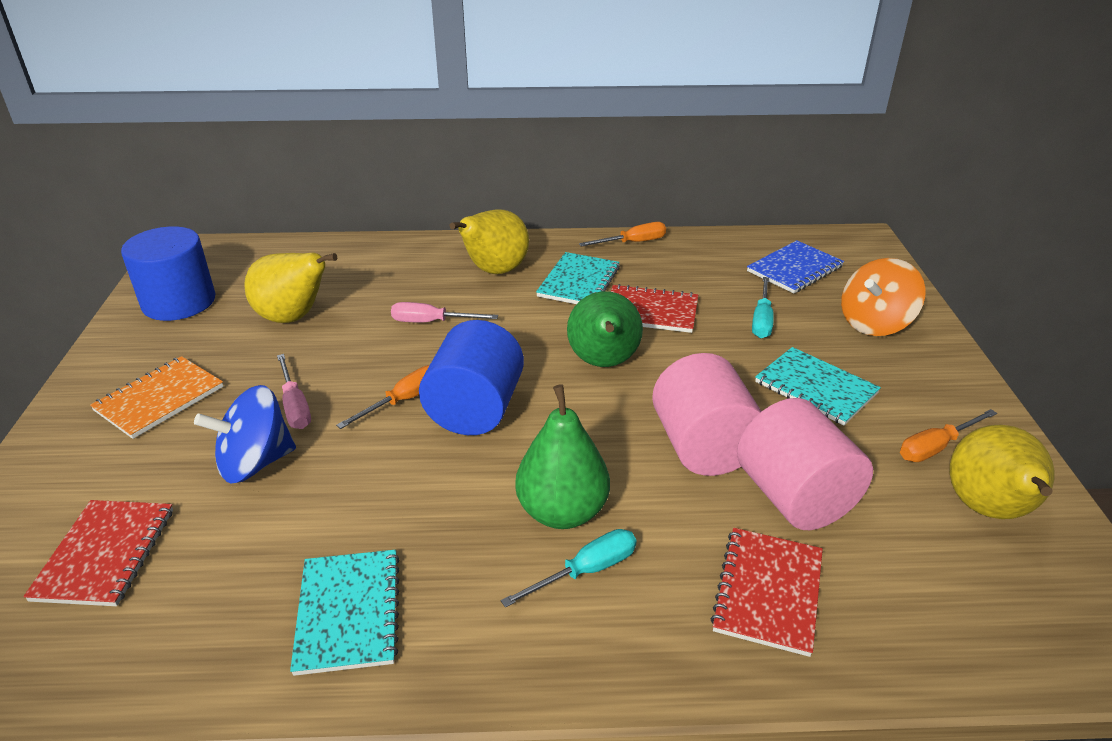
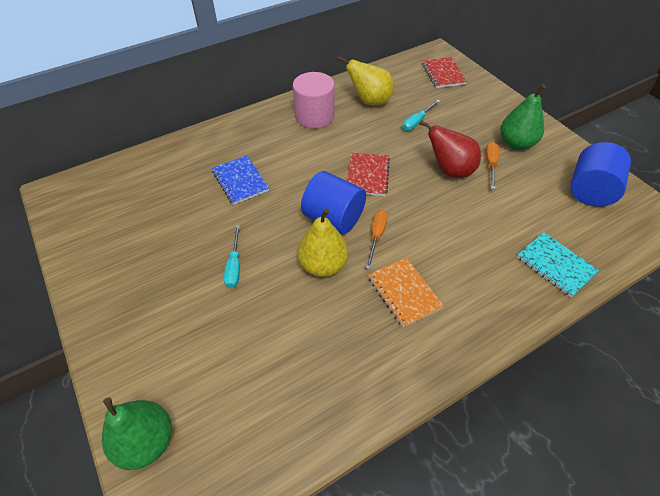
blue spinning top: [194,385,296,484] = 1 -> none = 0
orange screwdriver: [336,365,430,429] [579,222,666,246] [900,409,997,462] = 3 -> [366,210,388,269] [486,142,499,189] = 2
orange spinning top: [841,258,925,336] = 1 -> none = 0
pink cylinder: [652,353,762,476] [737,398,873,530] = 2 -> [293,72,334,128] = 1
pink screwdriver: [277,354,311,429] [391,302,498,322] = 2 -> none = 0
red notebook: [23,500,173,606] [611,284,698,333] [710,528,823,657] = 3 -> [347,153,390,196] [422,57,467,88] = 2
red pear: none = 0 -> [419,120,481,178] = 1
turquoise notebook: [290,550,400,676] [536,252,620,304] [755,347,881,425] = 3 -> [517,232,599,297] = 1
yellow pear: [244,253,337,323] [450,209,529,274] [950,425,1055,519] = 3 -> [297,208,348,277] [338,56,394,106] = 2

